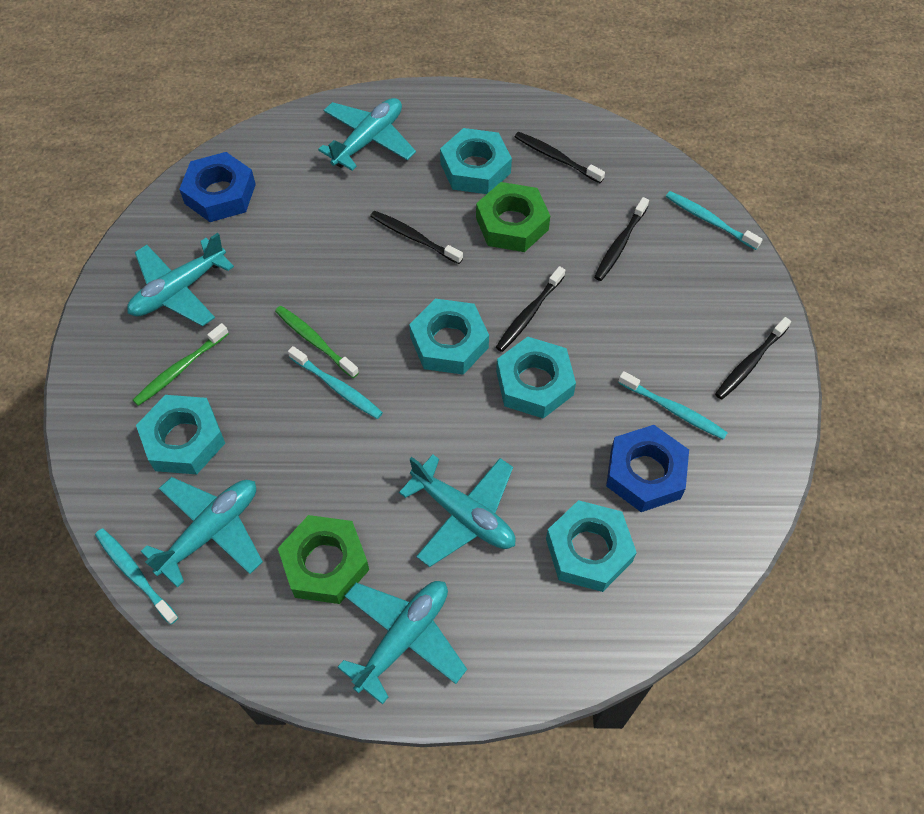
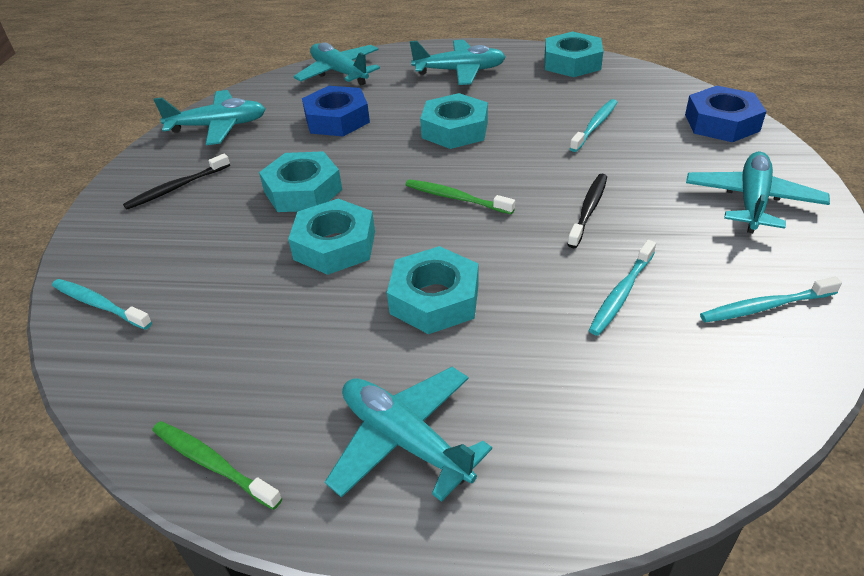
black toothbrush: [370,210,463,264] [496,266,565,352] [515,132,605,183] [594,197,649,281] [715,317,791,400] = 5 -> [123,154,230,210] [567,174,607,248] = 2
green nut: [278,515,369,604] [476,182,550,252] = 2 -> none = 0

